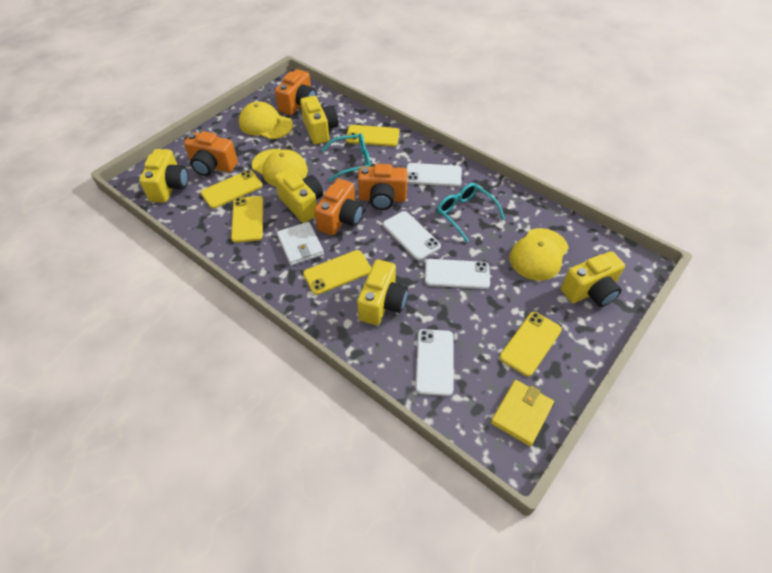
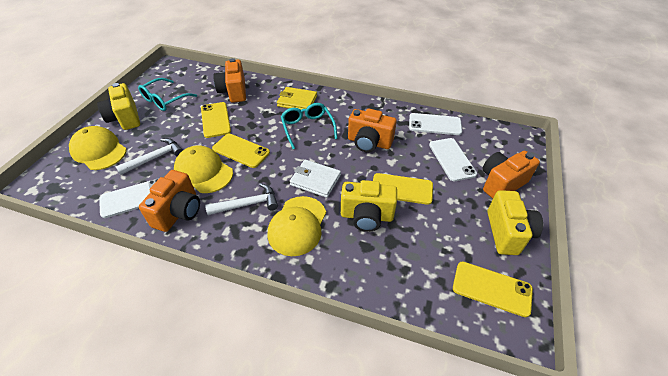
white hammer: none = 0 -> [115,138,183,175] [205,183,278,215] = 2
white phone: [383,211,441,260] [407,163,462,187] [416,329,453,396] [425,259,490,289] = 4 -> [99,178,159,218] [409,113,462,135] [429,138,477,181] = 3
yellow camera: [139,149,188,203] [274,169,323,223] [300,96,339,145] [357,259,408,325] [561,251,625,307] = 5 -> [97,83,140,130] [341,180,397,232] [487,190,543,255] = 3
yellow phone: [201,170,262,209] [231,196,263,243] [303,250,371,295] [346,125,400,147] [500,312,562,377] = 5 -> [201,102,231,138] [212,134,270,168] [373,173,433,205] [453,261,533,317] = 4

